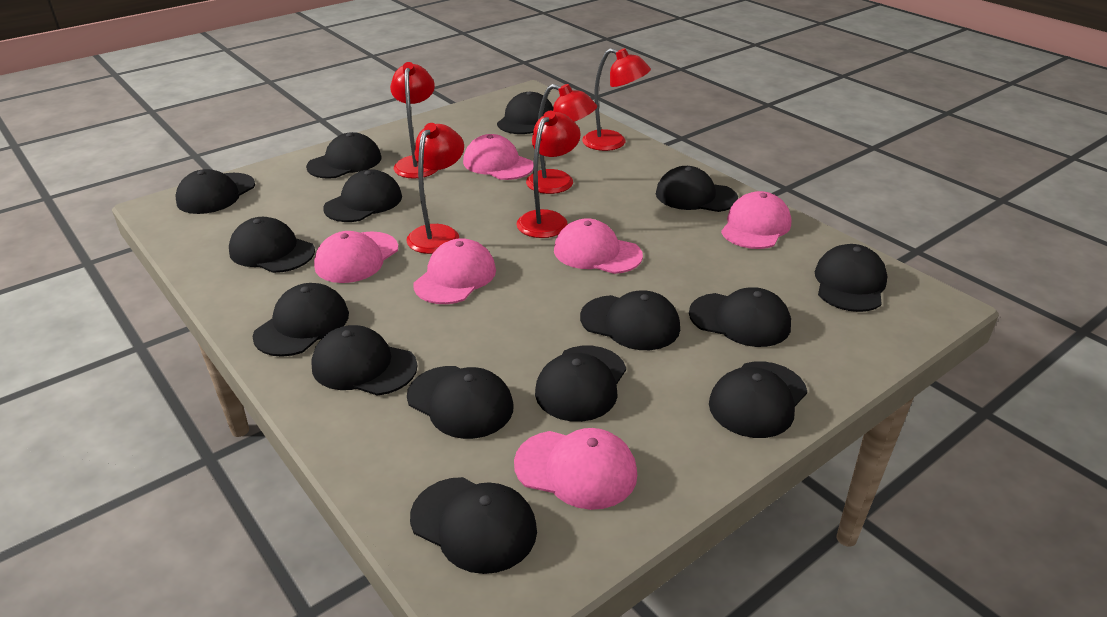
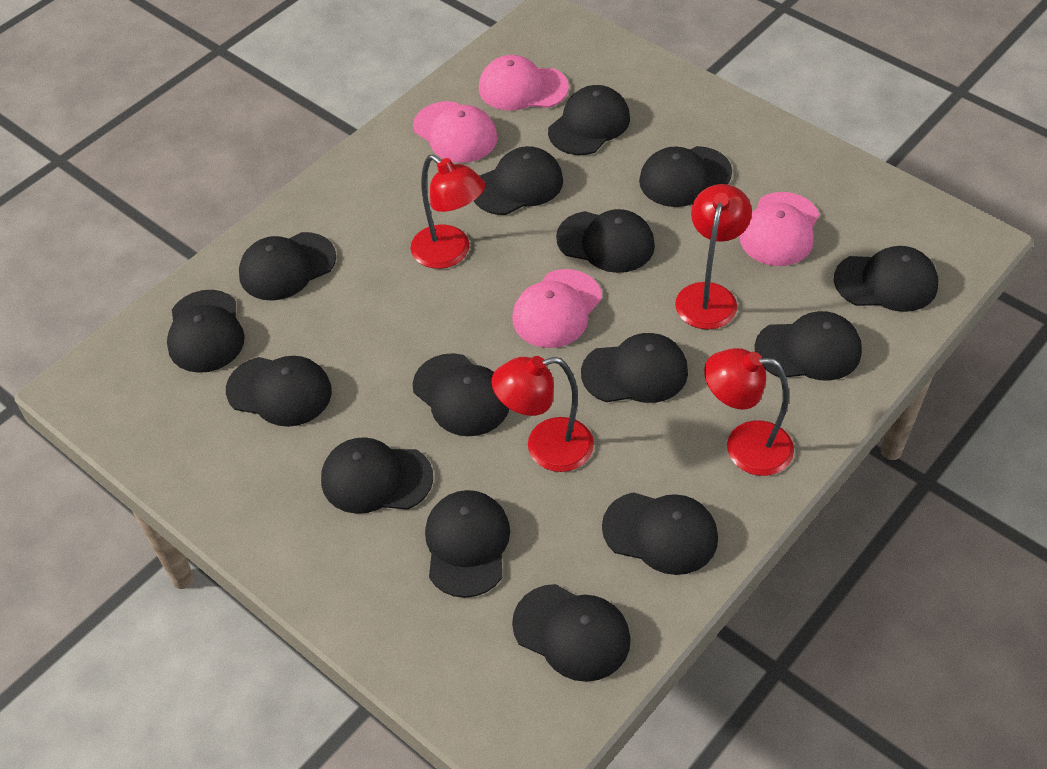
pink cap: [314,231,398,283] [413,238,496,304] [463,134,534,180] [514,428,637,510] [554,218,643,274] [721,191,791,249] = 6 -> [413,101,498,163] [479,55,569,111] [512,269,602,348] [740,192,819,266] = 4
red lamp: [390,62,438,178] [406,123,464,254] [516,111,581,238] [526,84,597,194] [582,48,651,151] = 5 -> [411,154,485,269] [491,356,594,472] [675,184,752,330] [704,348,794,476] = 4

